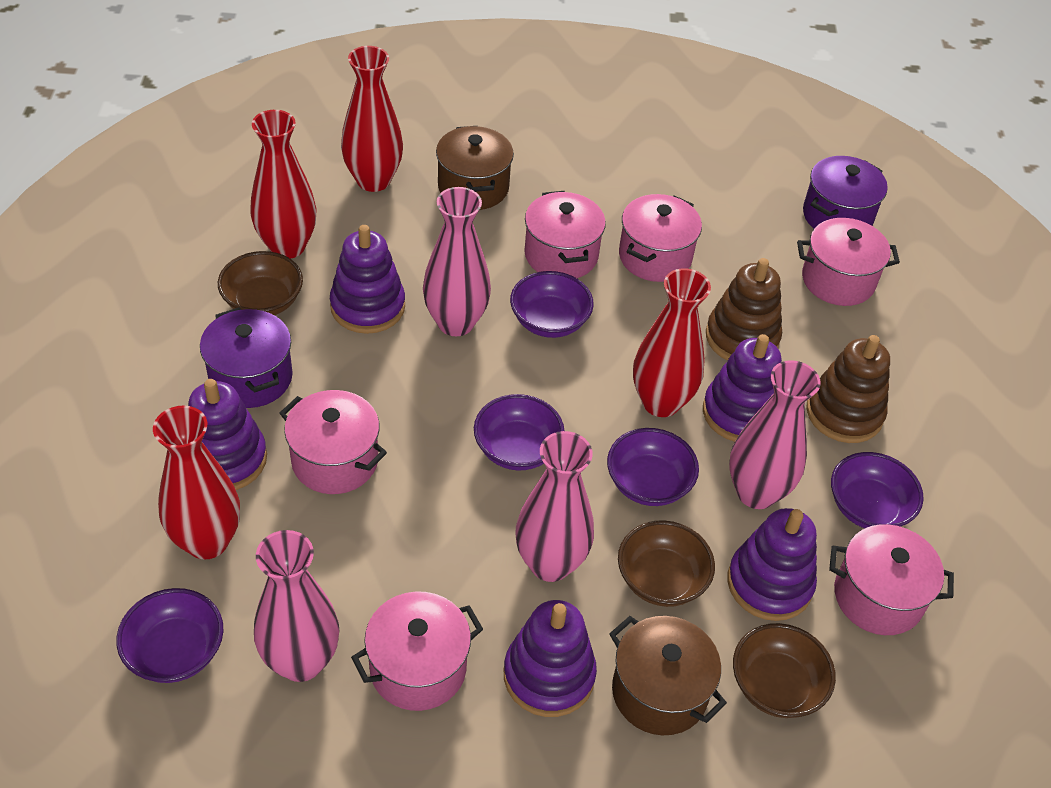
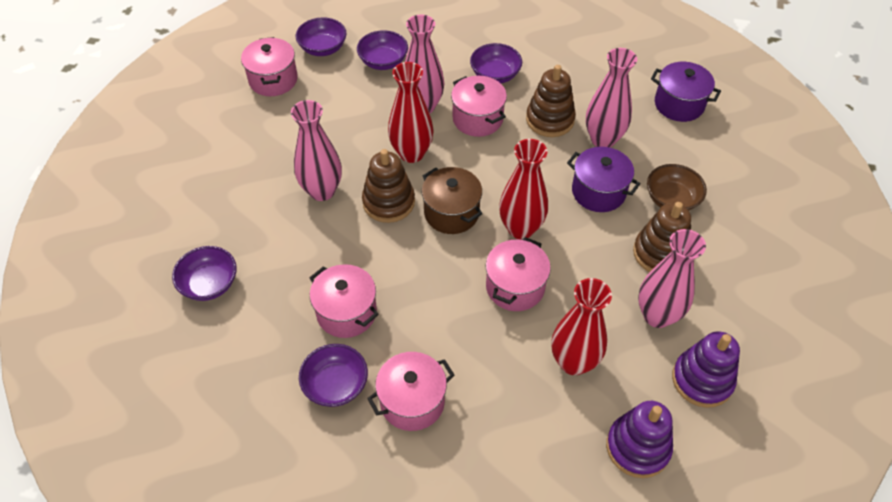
brown bowl: [218,251,303,315] [618,520,715,607] [733,623,836,718] = 3 -> [647,164,707,211] = 1
brown pot: [436,126,514,210] [609,616,727,735] = 2 -> [422,167,482,234] = 1
brown stacking toy: [706,258,782,361] [806,335,890,443] = 2 -> [362,149,415,223] [526,65,576,137] [633,202,691,272] = 3
pink pot: [280,390,387,494] [351,591,483,711] [524,191,606,278] [619,194,702,282] [797,218,900,306] [829,524,954,635] = 6 -> [241,37,298,96] [309,264,379,338] [367,352,455,431] [451,76,507,137] [486,237,551,311] = 5
purple stacking toy: [188,379,267,490] [330,225,405,334] [504,600,597,717] [703,334,782,442] [727,508,817,621] = 5 -> [606,401,673,478] [672,331,740,408] = 2
red vase: [153,406,240,560] [250,110,317,259] [341,46,403,192] [633,268,711,417] = 4 -> [388,62,434,163] [499,139,548,239] [552,278,612,375] = 3

